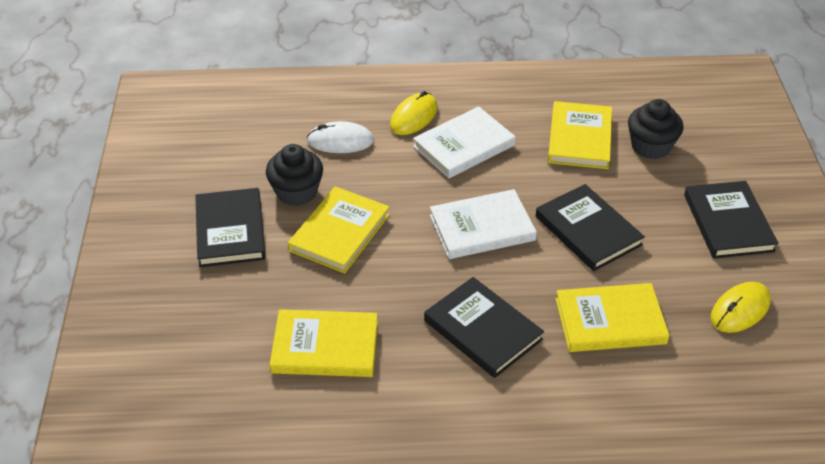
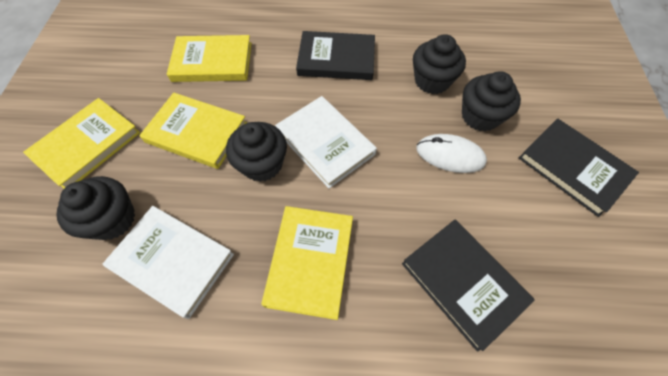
black book: [195,188,266,267] [424,277,544,378] [536,184,645,271] [684,181,779,259] = 4 -> [296,31,375,80] [402,219,535,352] [519,118,639,217] = 3
black cupcake: [266,144,323,206] [628,99,683,159] = 2 -> [56,176,135,240] [226,122,287,182] [413,34,466,94] [462,71,521,131] = 4
yellow mouse: [390,91,438,135] [711,282,771,333] = 2 -> none = 0

